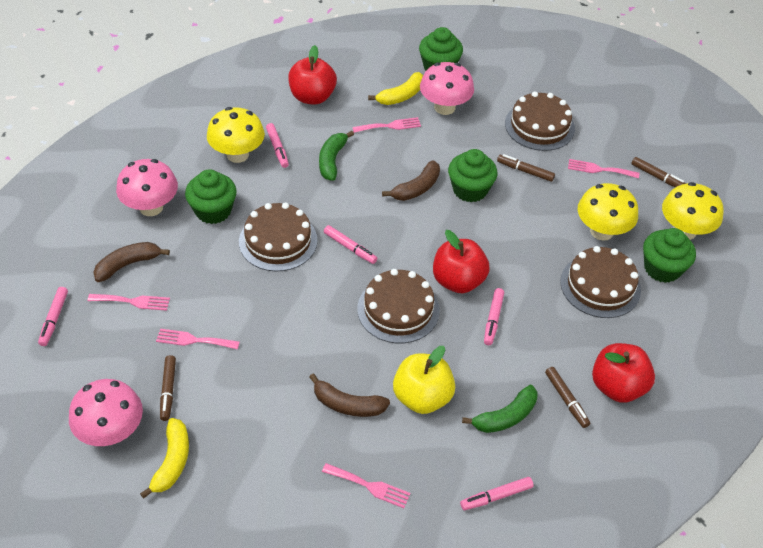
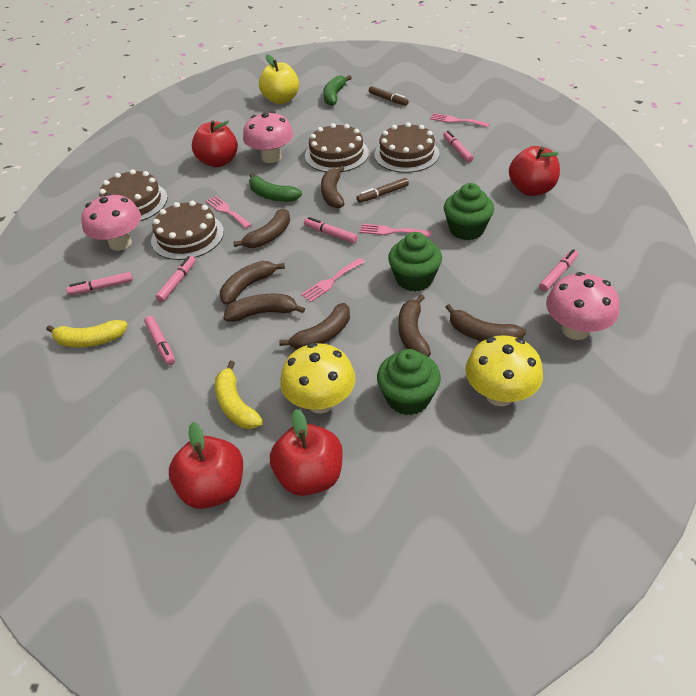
brown banana: [93,242,170,282] [309,373,390,417] [382,160,440,201] = 3 -> [220,261,285,305] [223,294,305,322] [233,209,290,248] [279,303,350,349] [321,166,345,208] [398,294,431,357] [445,304,526,341] = 7
brown marker: [160,355,176,421] [497,154,555,182] [545,367,590,428] [631,157,686,187] = 4 -> [357,178,409,203] [369,86,409,106] = 2
green cupcake: [185,169,237,224] [419,27,463,71] [448,149,497,202] [643,228,696,283] = 4 -> [377,349,441,415] [388,232,442,292] [444,183,494,240] = 3
pink fork: [88,294,170,311] [156,329,240,349] [322,463,410,508] [352,117,421,133] [568,159,639,178] = 5 -> [206,196,252,228] [301,258,365,302] [359,224,432,237] [430,113,490,128] = 4
pink marker: [38,287,68,346] [266,123,289,168] [324,225,377,264] [460,477,534,510] [484,288,504,345] = 5 -> [66,272,133,295] [144,316,175,365] [156,256,196,302] [304,217,358,243] [443,130,474,163] [539,249,578,292] = 6
red apple: [288,45,337,105] [433,230,490,293] [592,343,655,403] = 3 -> [169,422,243,509] [192,120,238,167] [270,409,343,496] [509,146,560,196] = 4
yellow mushroom: [207,107,265,163] [578,183,638,240] [662,182,724,240] = 3 -> [280,343,355,413] [465,335,543,406] = 2

